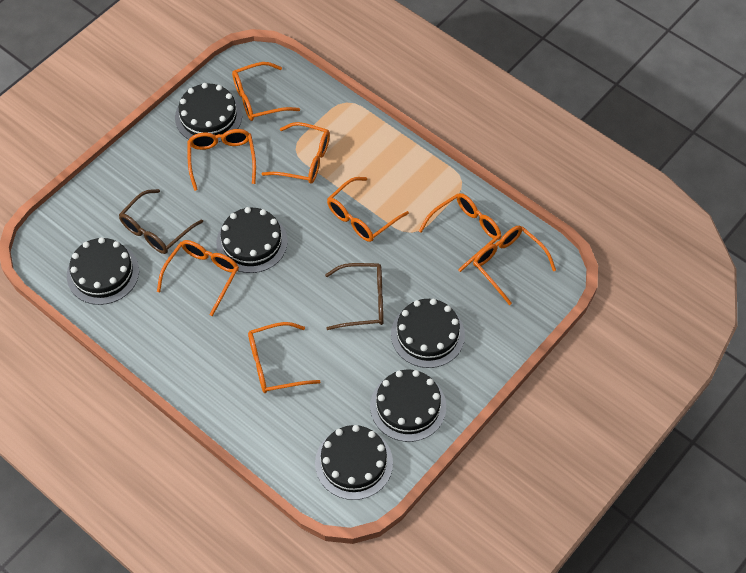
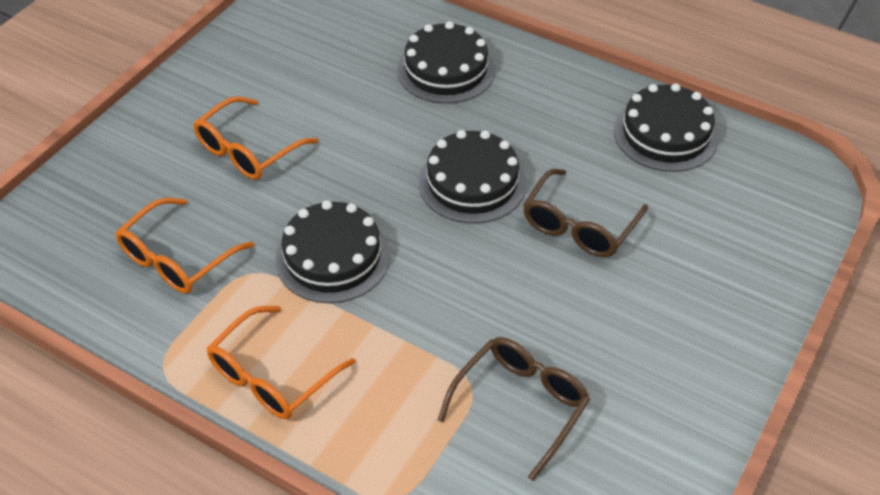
black cake: [67,237,139,305] [175,83,242,142] [216,207,288,273] [315,425,393,500] [370,370,446,442] [391,299,465,368] = 6 -> [275,200,390,303] [397,21,495,104] [419,130,527,224] [614,83,719,172] = 4
orange glasses: [157,240,239,316] [187,129,256,191] [232,62,300,121] [248,322,321,393] [262,122,330,184] [327,177,409,242] [419,193,501,272] [473,225,556,305] = 8 -> [115,198,254,294] [193,96,318,180] [207,306,356,419] = 3

